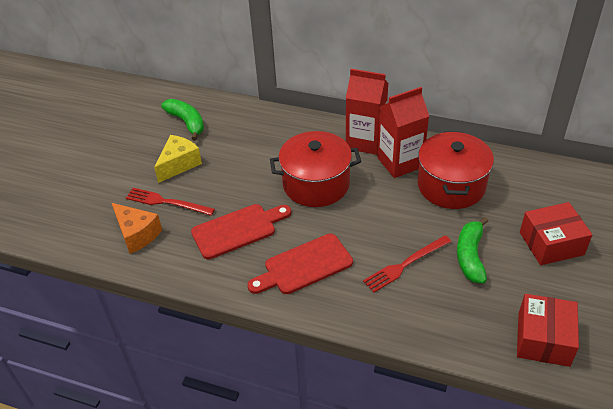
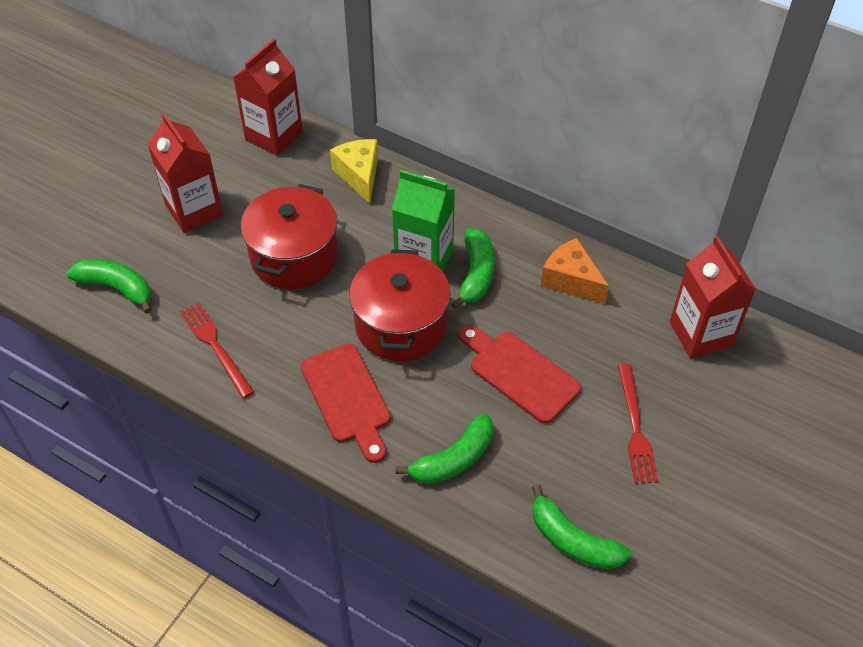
green banana: [161,99,204,141] [457,217,488,283] = 2 -> [67,259,152,314] [395,413,493,484] [451,229,494,309] [532,484,631,569] = 4
green carton: none = 0 -> [392,170,455,271] = 1
red box: [517,294,579,367] [520,202,592,265] = 2 -> none = 0
red carton: [346,69,388,155] [378,87,429,178] = 2 -> [147,113,224,233] [233,38,303,156] [670,236,756,358] = 3

